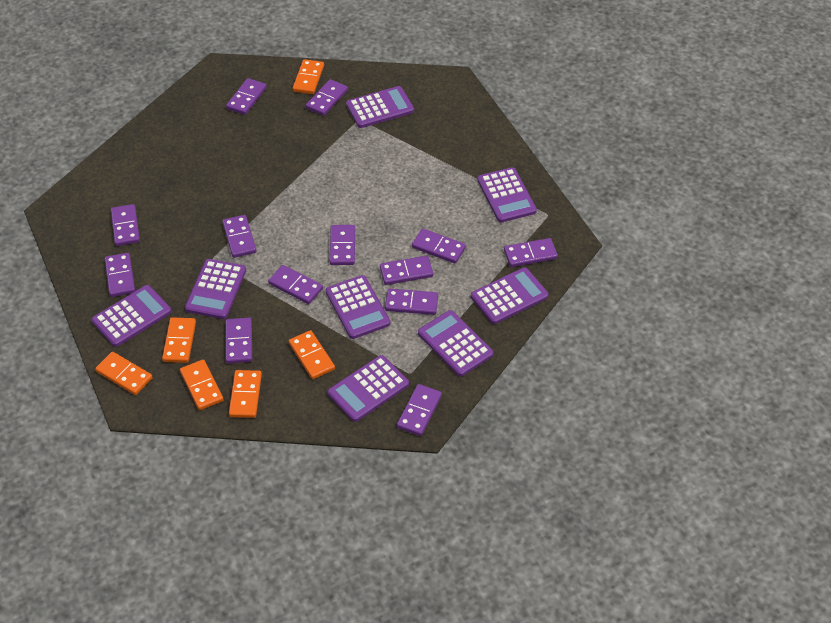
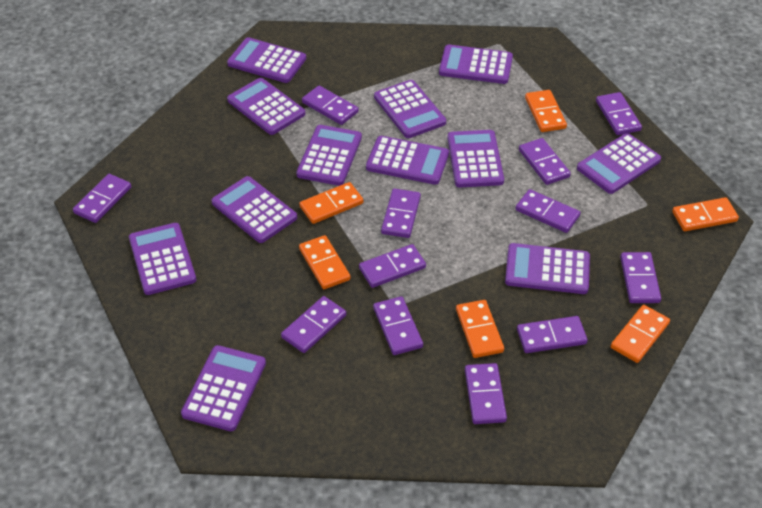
purple calculator: [92,285,172,347] [185,259,246,319] [326,275,390,339] [328,355,409,422] [346,86,414,128] [418,310,494,377] [471,267,549,324] [477,167,537,222] = 8 -> [129,223,196,295] [181,345,266,431] [212,176,297,243] [227,37,306,83] [227,78,305,135] [296,125,362,186] [366,136,449,185] [374,80,446,138] [439,45,513,84] [448,130,504,187] [505,243,590,294] [577,133,661,194] = 12
purple domino: [105,253,135,297] [111,204,140,246] [222,215,256,258] [225,318,252,364] [226,78,267,115] [268,265,323,304] [306,79,348,116] [330,225,355,265] [380,256,433,285] [385,288,438,315] [397,384,442,436] [412,228,466,264] [504,238,558,267] = 13 -> [73,174,131,223] [281,296,346,353] [302,86,359,125] [359,244,426,288] [373,296,423,355] [381,189,421,238] [465,363,507,424] [516,189,580,233] [517,316,588,353] [519,138,571,185] [596,92,642,135] [620,252,661,303] = 12

